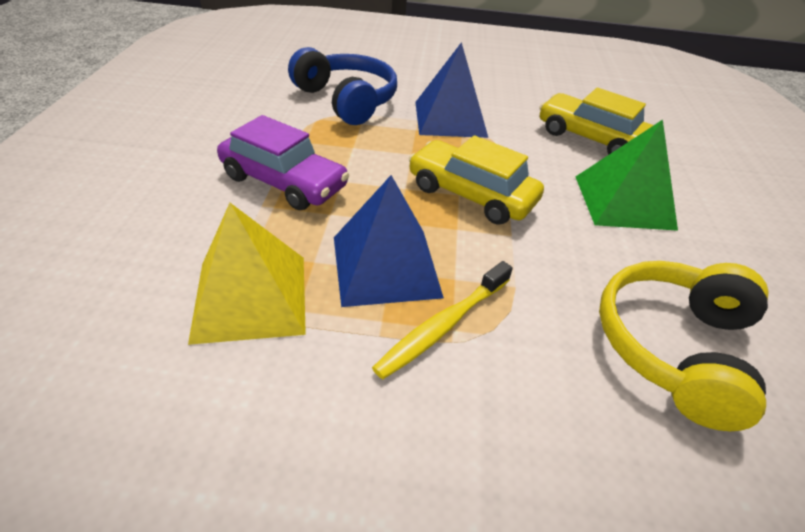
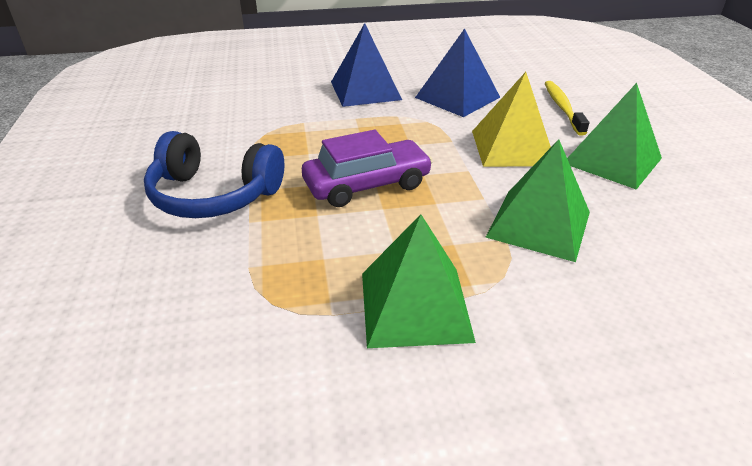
green pyramid: [576,120,678,231] = 1 -> [362,214,476,348] [485,139,590,262] [567,83,662,190] = 3
yellow car: [409,135,544,225] [539,88,654,154] = 2 -> none = 0
yellow headphones: [599,261,768,431] = 1 -> none = 0

